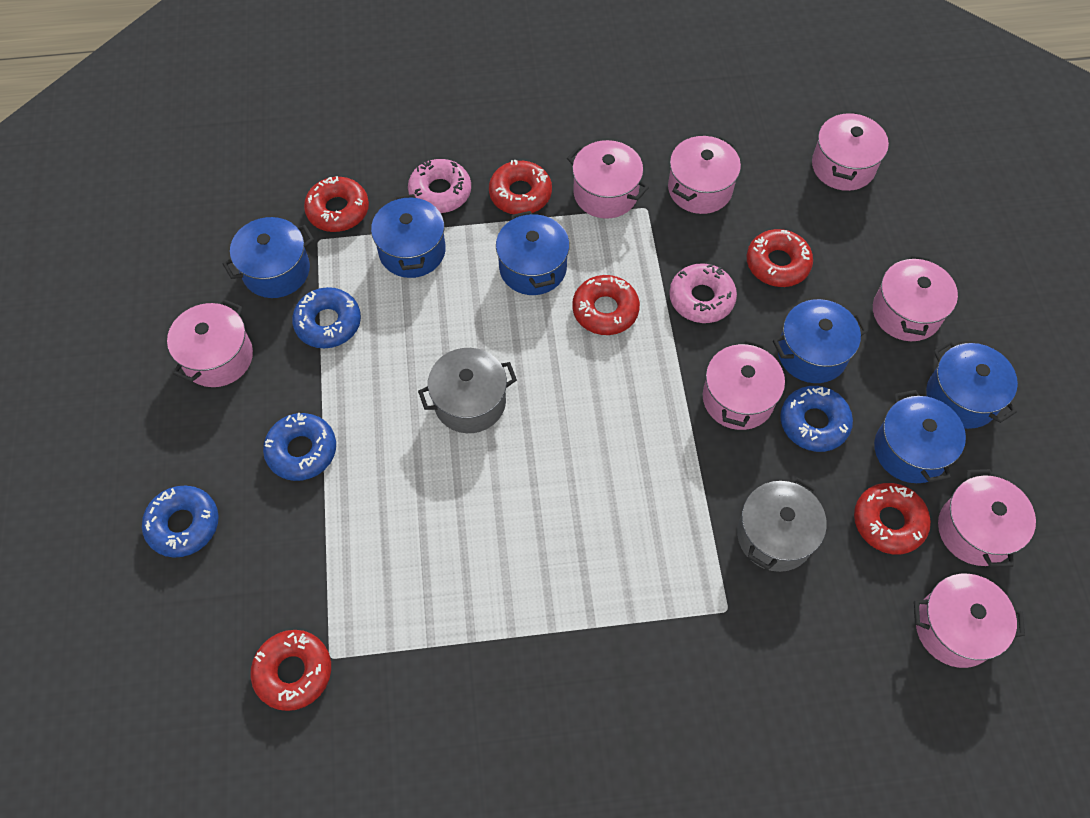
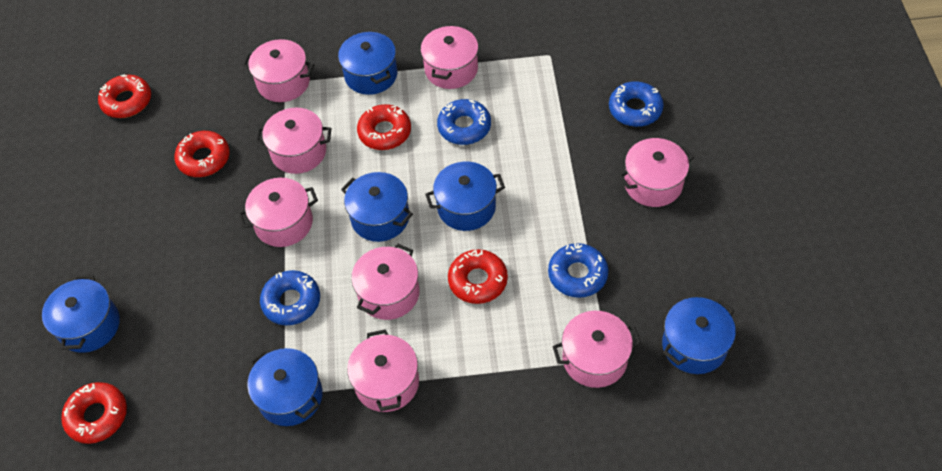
grey pot: [418,348,517,433] [737,477,827,572] = 2 -> none = 0
pink donut: [408,159,471,213] [669,264,737,323] = 2 -> none = 0
red donut: [250,630,331,711] [304,176,369,232] [489,160,552,214] [572,275,640,335] [747,229,813,287] [854,483,931,555] = 6 -> [61,382,127,444] [98,74,151,118] [174,131,230,177] [357,104,411,150] [448,249,508,304] = 5

